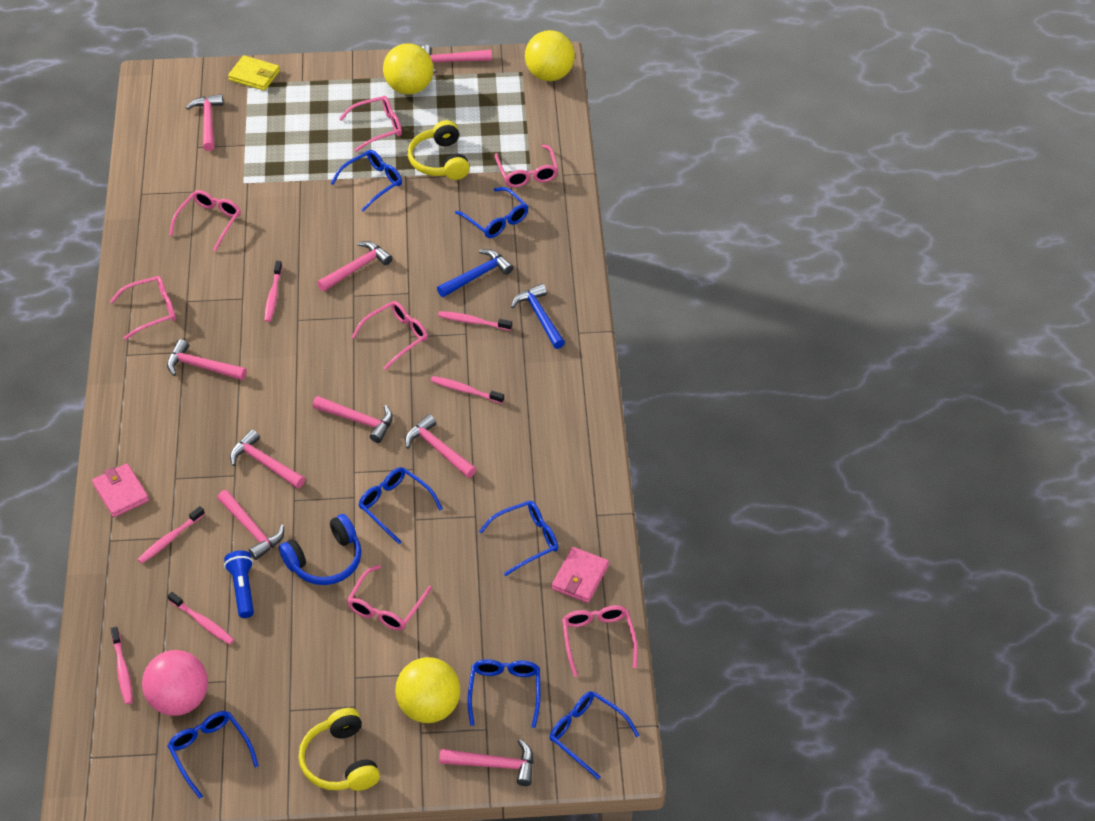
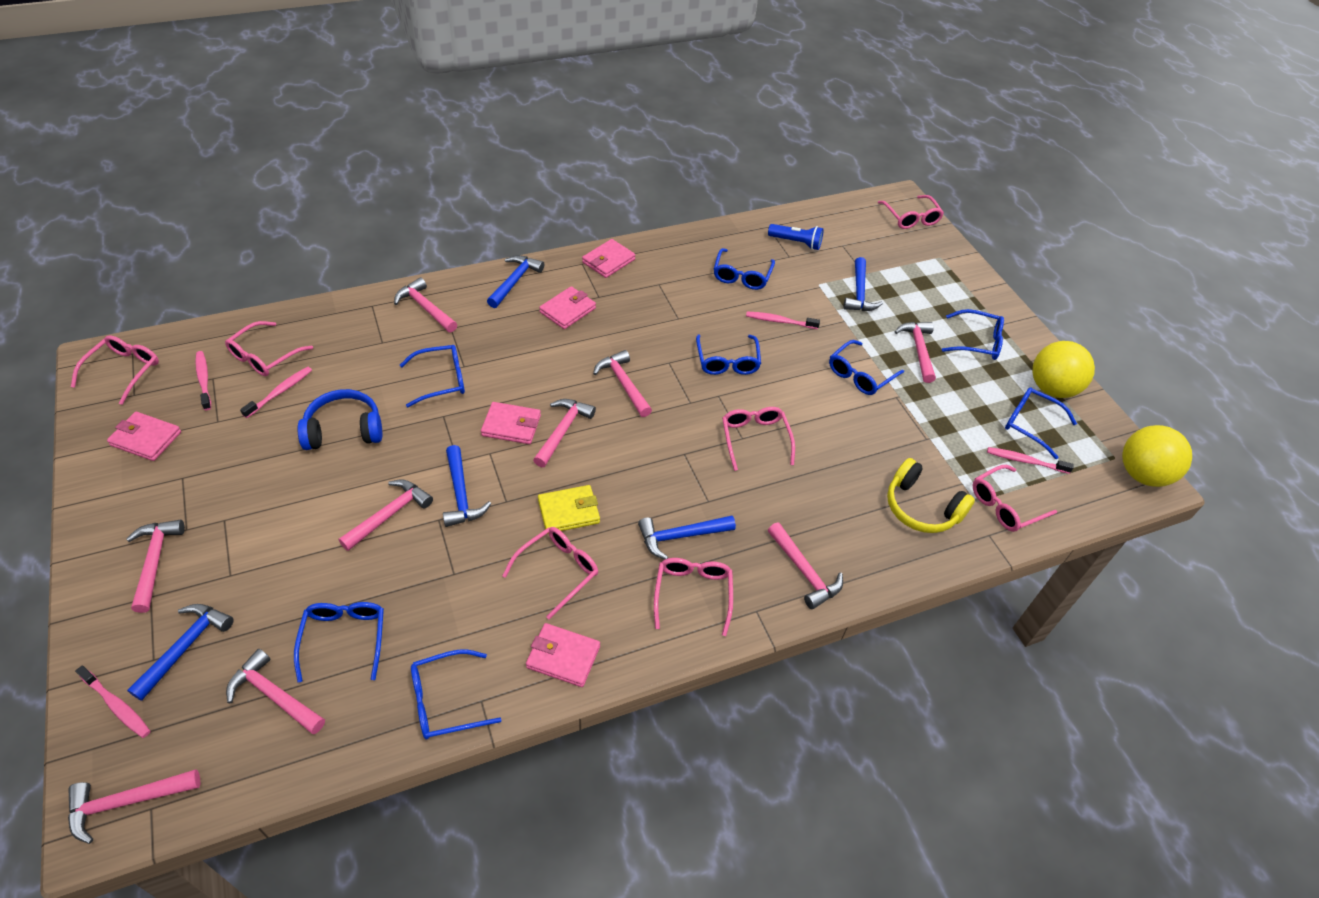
blue glasses: [168,711,259,799] [331,150,402,212] [358,467,443,544] [455,187,528,238] [467,659,541,728] [479,501,558,576] [549,691,639,780] = 7 -> [294,602,384,683] [400,345,465,408] [411,650,501,739] [696,335,761,375] [714,248,775,290] [829,340,904,395] [942,309,1004,360] [1005,387,1077,459] = 8
blue hammer: [437,249,513,297] [511,284,565,349] = 2 -> [127,604,234,701] [443,445,491,527] [487,255,544,308] [638,515,736,559] [843,257,883,311] = 5
pink ball: [142,650,208,716] = 1 -> none = 0
pink toothbrush: [111,627,133,704] [137,506,205,564] [167,592,234,645] [264,261,282,322] [431,376,504,404] [438,311,512,331] = 6 -> [75,666,150,738] [195,351,211,410] [240,367,312,418] [746,311,820,329] [987,447,1074,474] = 5
pink wallet: [92,464,149,517] [552,547,609,603] = 2 -> [107,412,181,461] [481,402,541,444] [526,623,600,687] [539,286,596,329] [582,239,635,278] = 5
yellow ball: [383,43,433,94] [395,657,460,723] [525,30,575,81] = 3 -> [1033,341,1095,398] [1122,425,1192,487] = 2
yellow headphones: [299,708,380,791] [408,120,470,180] = 2 -> [887,458,975,533] = 1

